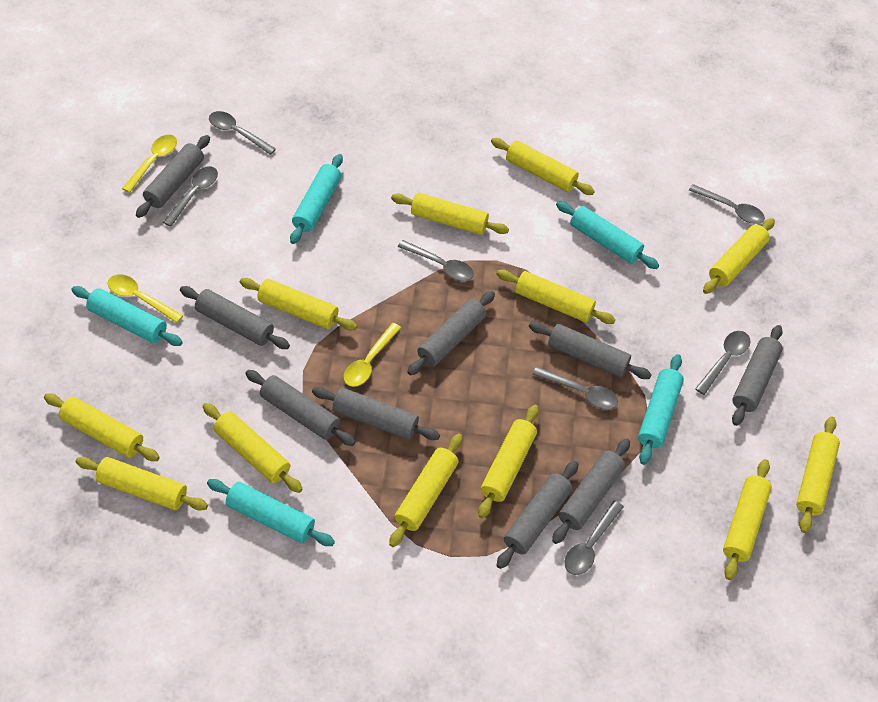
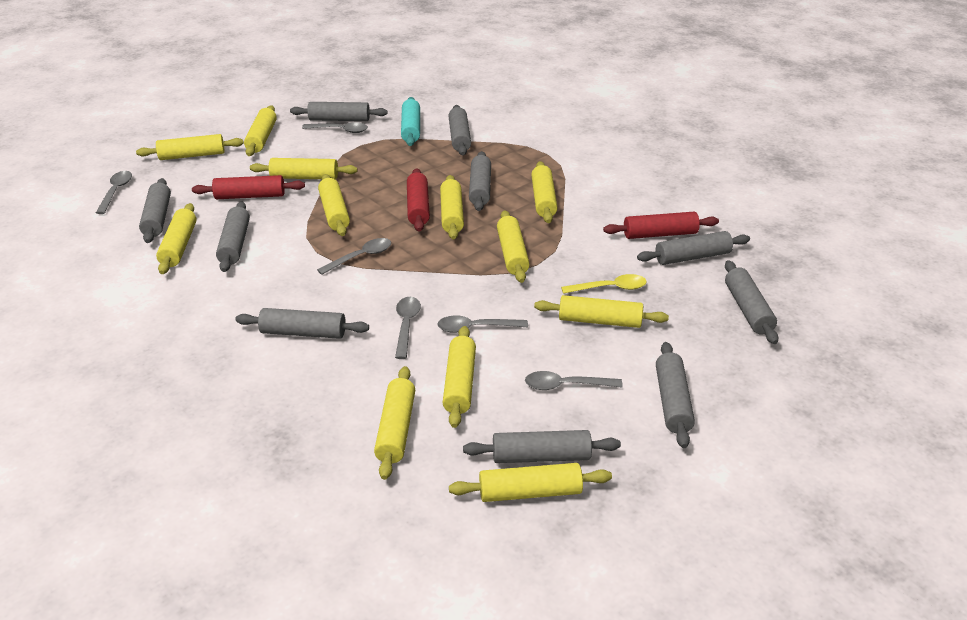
grey rolling pin: [136,135,210,218] [180,286,290,349] [245,370,356,446] [312,387,440,440] [407,291,495,375] [496,461,578,569] [529,322,652,379] [552,439,630,544] [732,325,783,426] = 9 -> [139,178,171,243] [216,202,250,272] [235,308,369,339] [290,102,388,121] [449,105,471,155] [463,430,621,463] [469,151,491,211] [637,231,750,265] [656,342,695,448] [725,260,779,344] = 10
grey spoon: [163,166,218,227] [209,111,276,155] [398,240,474,281] [532,366,618,409] [564,500,624,575] [689,184,765,224] [695,331,750,395] = 7 -> [96,171,132,214] [302,122,368,133] [317,238,391,275] [395,297,421,359] [437,315,528,333] [525,371,623,390] = 6
red rolling pin: none = 0 -> [192,175,305,199] [407,168,430,232] [603,212,719,239] = 3
turquoise rolling pin: [71,286,183,346] [207,479,335,546] [290,154,343,244] [556,201,659,269] [638,354,684,465] = 5 -> [401,97,420,146] = 1
yellow spoon: [108,274,183,323] [122,135,177,193] [344,323,401,387] = 3 -> [561,274,647,294] = 1

